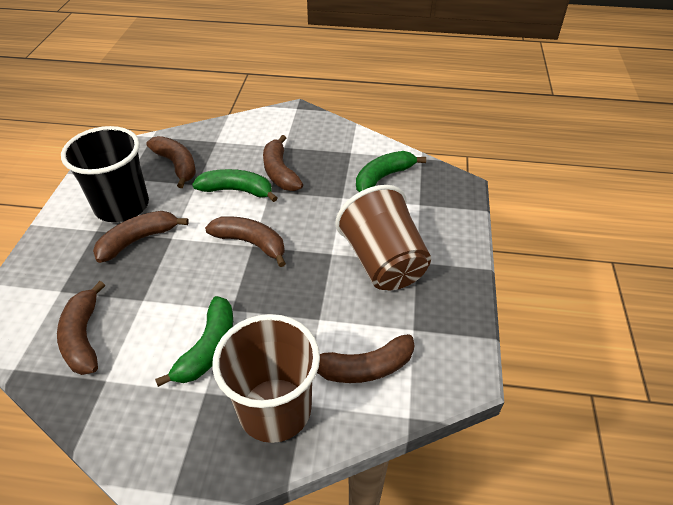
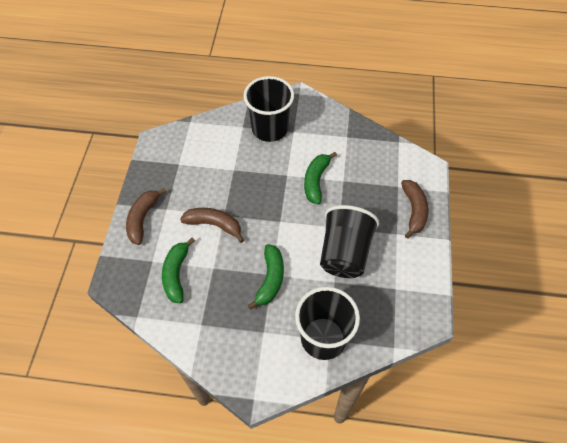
black cup: [61,126,149,222] = 1 -> [244,76,294,142] [295,287,360,360] [320,205,380,278] = 3
brown banana: [57,281,105,375] [93,211,189,263] [146,136,196,188] [205,216,286,267] [263,135,303,191] [317,334,415,383] = 6 -> [126,188,166,245] [180,208,244,243] [401,180,429,239] = 3
brown cup: [212,314,320,443] [335,185,431,290] = 2 -> none = 0

